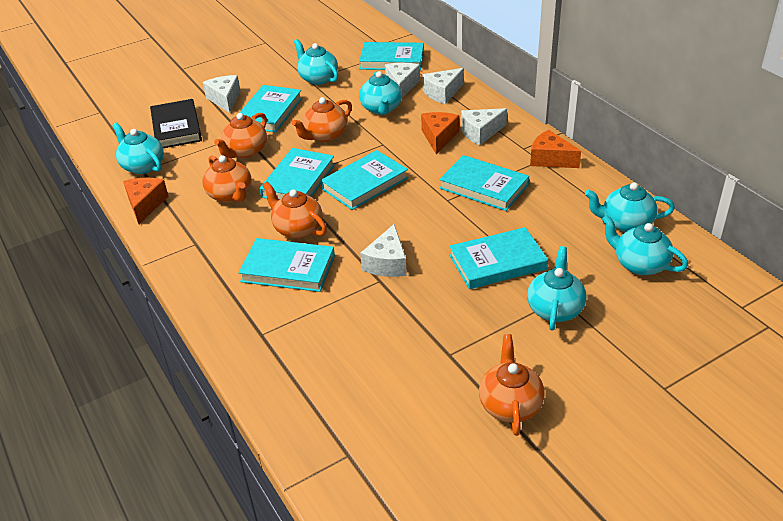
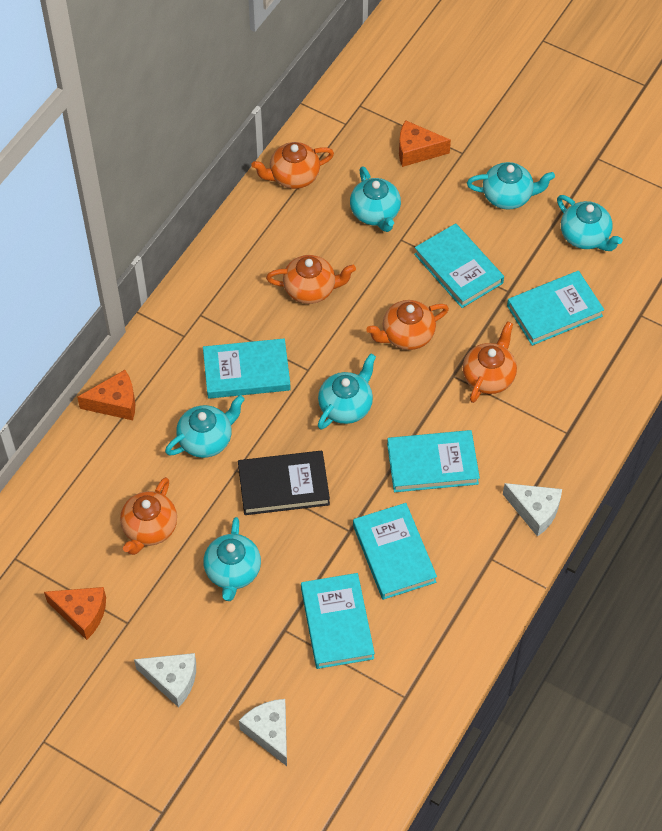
turquoise book: [238,238,335,292] [239,85,302,133] [260,148,335,200] [321,150,408,210] [359,42,424,70] [439,155,529,211] [449,227,548,289] = 7 -> [203,339,291,399] [301,573,375,669] [353,503,437,600] [387,430,480,492] [414,223,504,308] [507,271,604,346] = 6
white cheese: [203,75,240,113] [360,224,407,277] [385,63,420,98] [422,68,464,104] [461,108,507,146] = 5 -> [134,653,196,708] [239,699,287,766] [503,483,562,537] = 3

